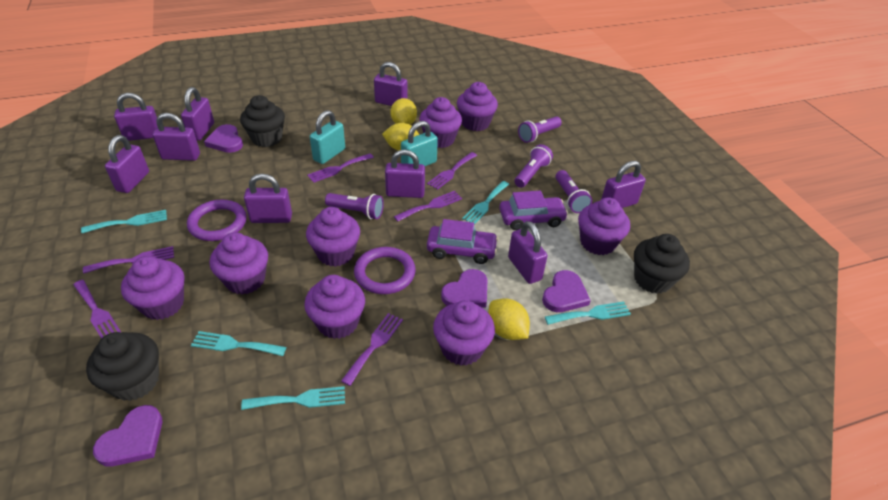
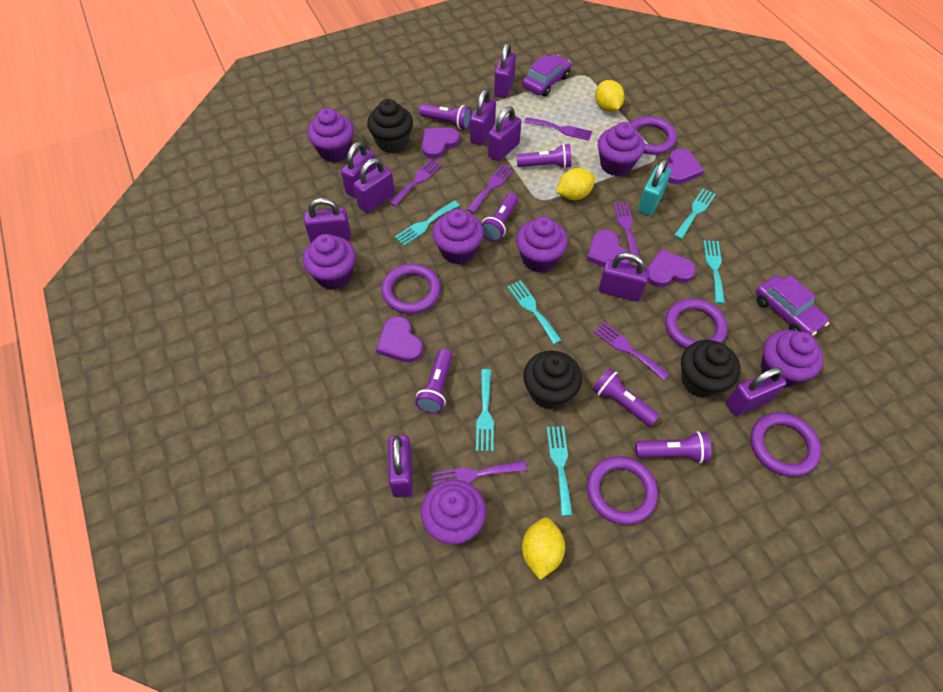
purple cupcake: [121,256,185,320] [209,232,268,294] [304,275,365,339] [306,207,360,267] [419,97,462,148] [433,300,495,366] [457,82,498,131] [578,197,630,255] = 8 -> [303,234,356,290] [307,108,354,162] [421,479,486,544] [432,209,484,265] [516,217,568,273] [598,122,645,176] [761,330,823,388] = 7
purple flashlight: [325,193,384,219] [515,144,553,188] [518,116,562,143] [555,170,592,213] = 4 -> [415,349,453,414] [419,104,472,129] [482,193,518,241] [517,144,571,169] [592,368,660,427] [635,431,711,463] = 6
purple heart: [93,405,162,467] [204,124,243,153] [441,269,487,308] [542,270,591,312] = 4 -> [376,316,423,362] [422,128,460,159] [587,230,630,267] [647,249,696,287] [667,148,704,184] = 5
purple ring: [187,200,247,241] [354,247,416,294] = 2 -> [381,264,441,314] [587,456,658,525] [631,116,677,155] [665,299,728,349] [751,413,821,477] = 5
turquoise fork: [81,210,167,233] [191,331,286,356] [241,386,345,410] [462,181,509,225] [545,301,631,325] = 5 -> [395,200,460,246] [476,369,494,452] [508,280,562,344] [547,426,573,516] [674,189,716,239] [703,240,725,304] = 6
turquoise padlock: [310,110,345,164] [401,121,438,166] = 2 -> [638,159,671,216] = 1

